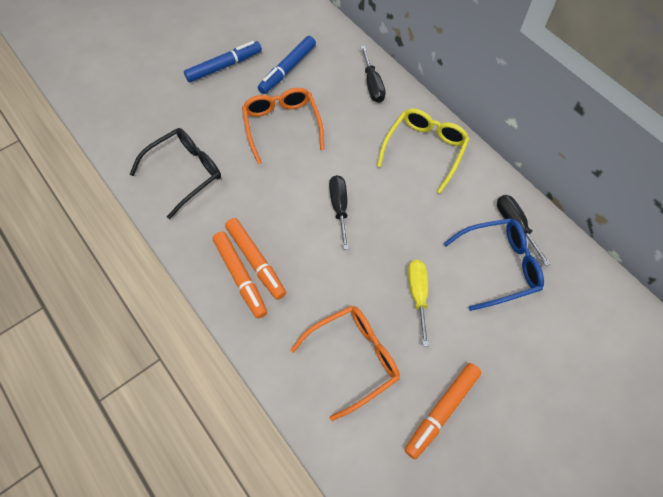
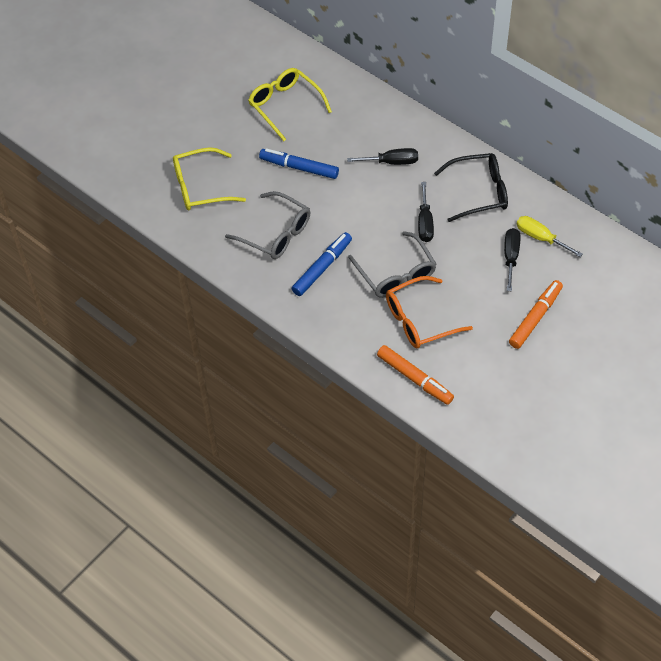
blue glasses: [444,218,544,311] = 1 -> none = 0
grey glasses: none = 0 -> [225,191,310,259] [348,231,436,298] = 2
orange glasses: [242,88,324,164] [291,305,400,421] = 2 -> [386,276,473,349] = 1
orange marker: [213,232,267,319] [225,218,286,300] [405,363,482,460] = 3 -> [377,345,454,405] [509,280,563,349] = 2
yellow glasses: [377,108,469,194] = 1 -> [173,147,246,210] [248,68,332,141] = 2

